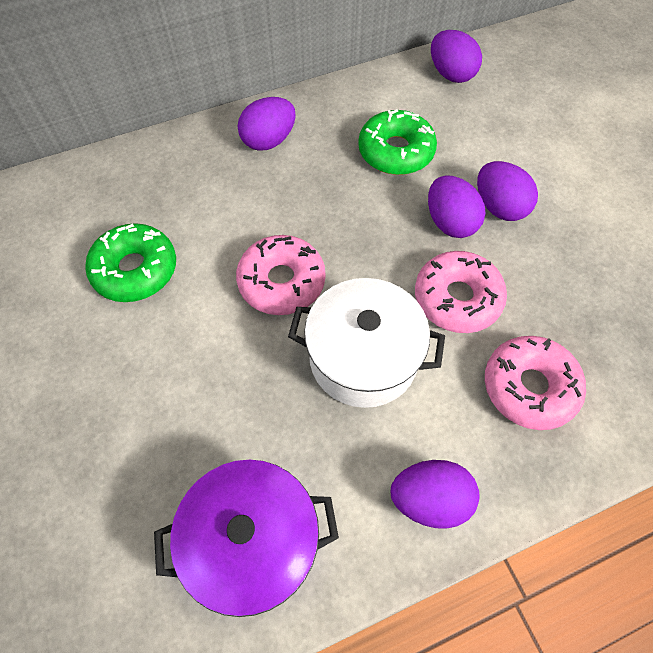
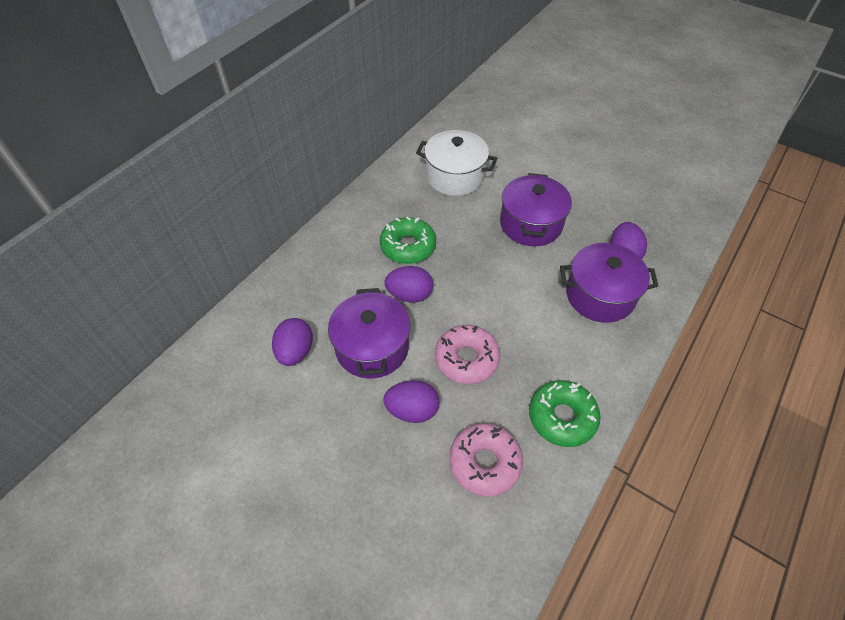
pink donut: [236,235,326,315] [415,251,507,333] [485,336,586,430] = 3 -> [435,325,500,384] [449,423,523,497] = 2
purple egg: [238,97,296,151] [391,460,479,529] [428,175,485,238] [431,30,482,83] [477,161,538,221] = 5 -> [272,318,313,366] [383,380,439,423] [384,266,433,303] [610,222,647,259] = 4
purple pot: [154,460,339,617] = 1 -> [328,288,410,379] [500,173,572,246] [560,243,658,323] = 3

